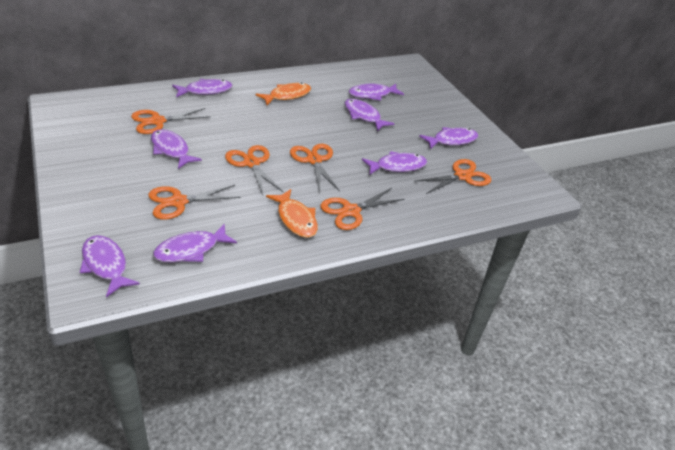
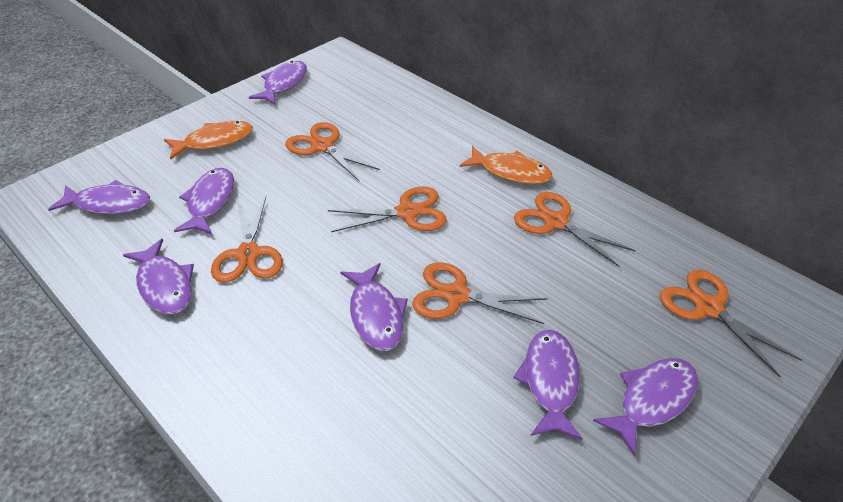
purple fish: [80,235,140,297] [151,129,202,169] [153,224,237,262] [172,79,232,97] [344,98,394,131] [349,84,404,101] [362,151,427,174] [419,127,478,149] = 8 -> [48,180,150,214] [123,239,194,314] [174,168,234,234] [249,61,307,105] [340,263,408,351] [513,330,583,440] [593,358,698,456] = 7

